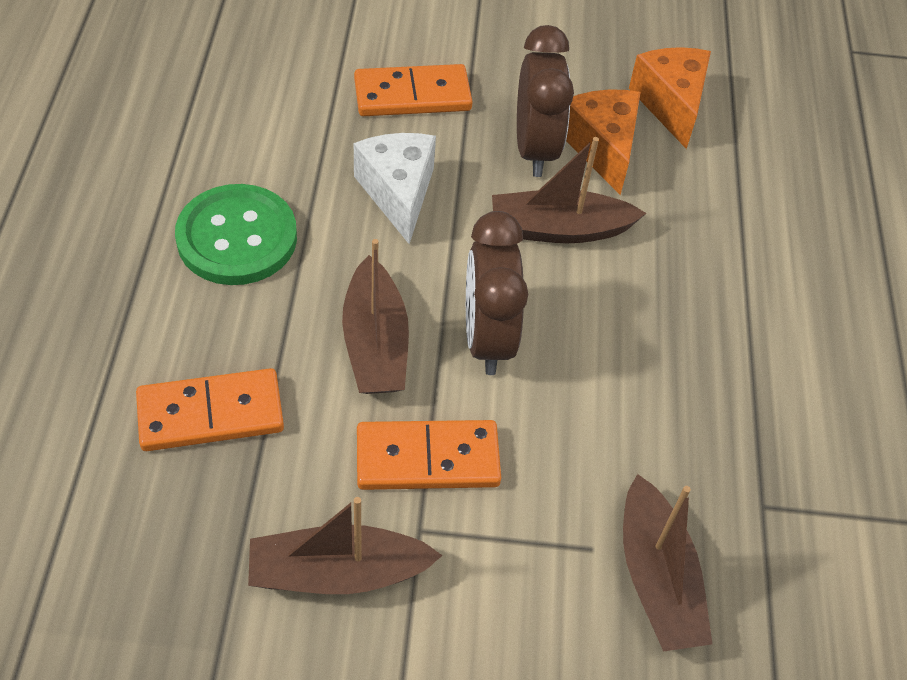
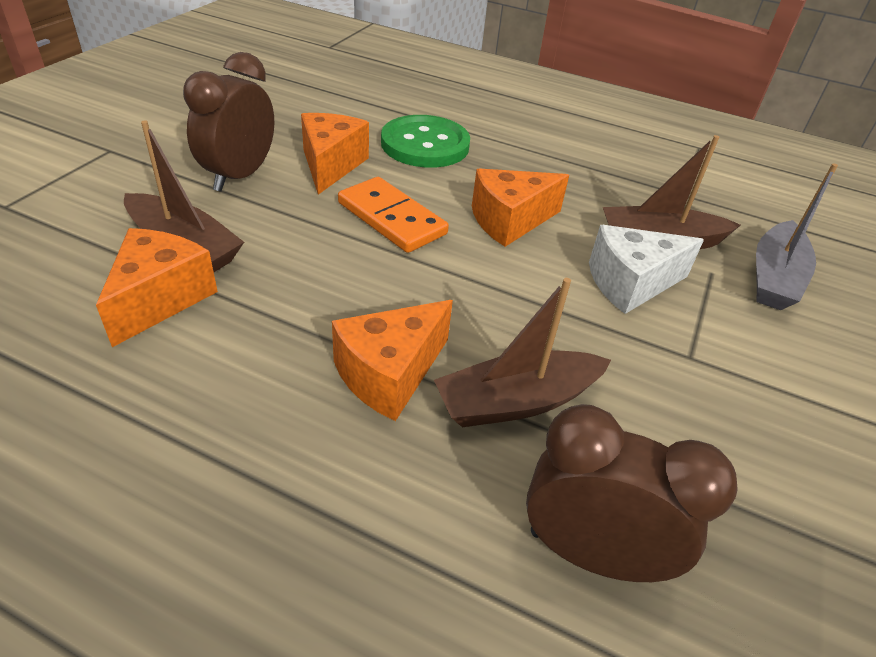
brown boat: [248,497,443,594] [342,239,409,394] [492,137,646,243] [623,474,713,652] = 4 -> [124,121,244,272] [434,278,611,427] [603,135,741,249] = 3
grey boat: none = 0 -> [756,163,838,310] = 1
orange cheese: [566,89,641,195] [629,47,711,149] = 2 -> [96,228,218,347] [301,113,369,195] [332,300,453,421] [472,168,569,247] = 4
orange domino: [136,368,284,451] [354,64,473,116] [357,420,501,490] = 3 -> [338,177,449,253] = 1

